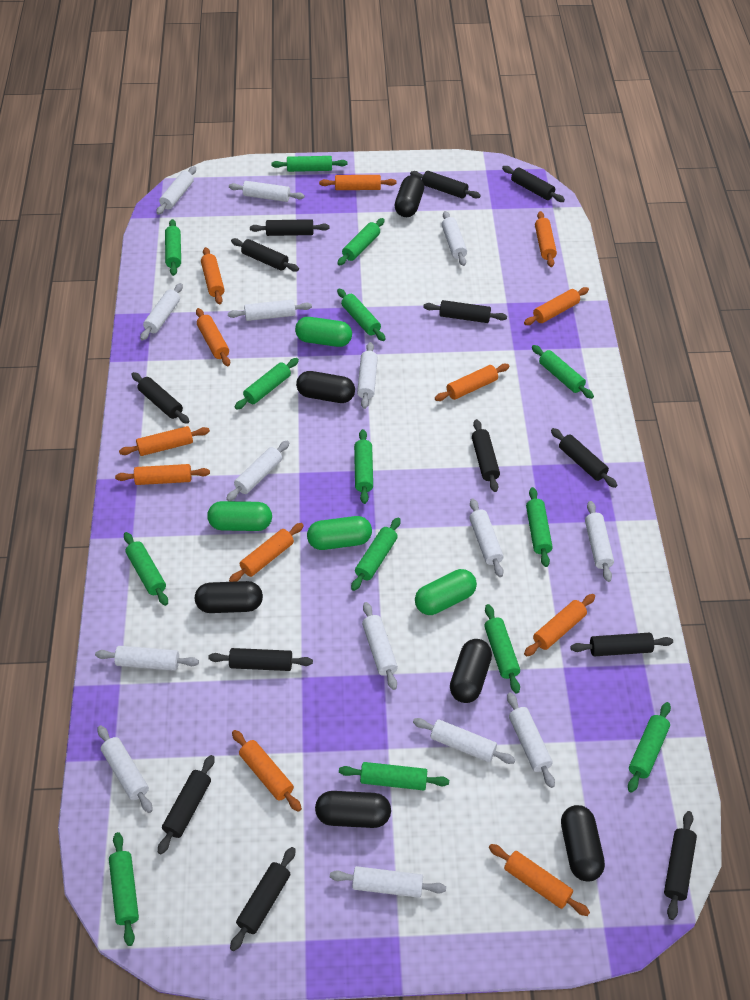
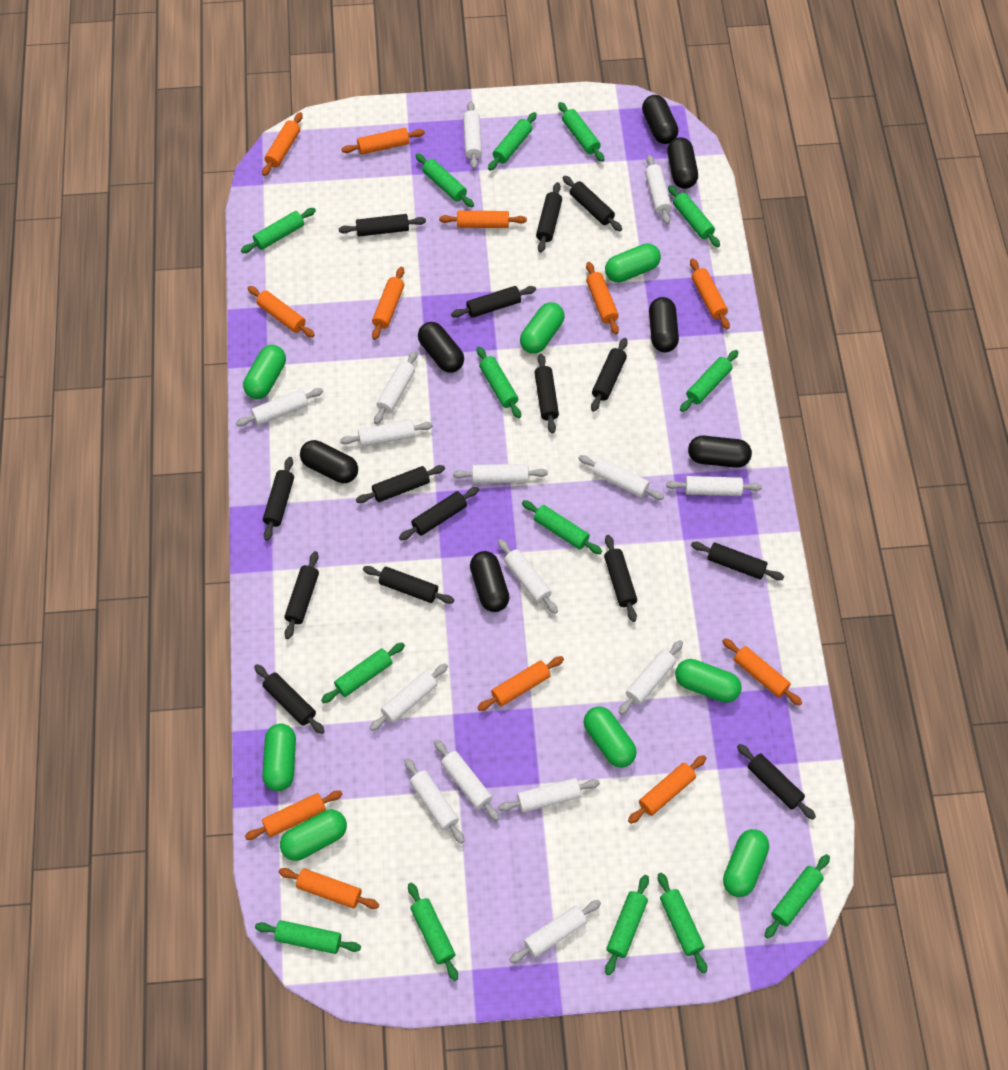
black capsule: [195,581,263,613] [296,371,355,403] [315,791,391,828] [395,175,424,217] [450,639,492,703] [561,805,605,882] = 6 -> [300,440,358,483] [418,322,464,373] [470,551,510,612] [642,95,678,144] [649,297,679,353] [667,137,698,189] [688,436,752,468] = 7
black rolling pin: [131,372,189,424] [158,755,215,855] [208,648,313,671] [230,847,296,951] [231,238,299,272] [250,219,330,236] [410,171,481,198] [423,300,507,323] [472,419,500,492] [502,166,565,202] [551,428,617,488] [570,633,673,656] [664,811,697,920] = 13 -> [254,664,325,734] [263,457,294,541] [284,551,319,639] [339,214,426,236] [356,465,445,503] [363,566,454,604] [399,487,479,540] [451,286,536,318] [534,354,559,433] [536,182,562,253] [563,176,622,231] [591,338,628,412] [604,535,637,622] [691,542,784,580] [737,744,816,820] = 15
green capsule: [207,501,272,531] [295,317,352,347] [307,516,372,550] [415,569,477,615] = 4 -> [243,345,286,399] [262,724,296,791] [280,810,347,861] [520,302,565,354] [584,706,637,768] [605,243,661,283] [675,659,742,703] [723,829,769,897] = 8

